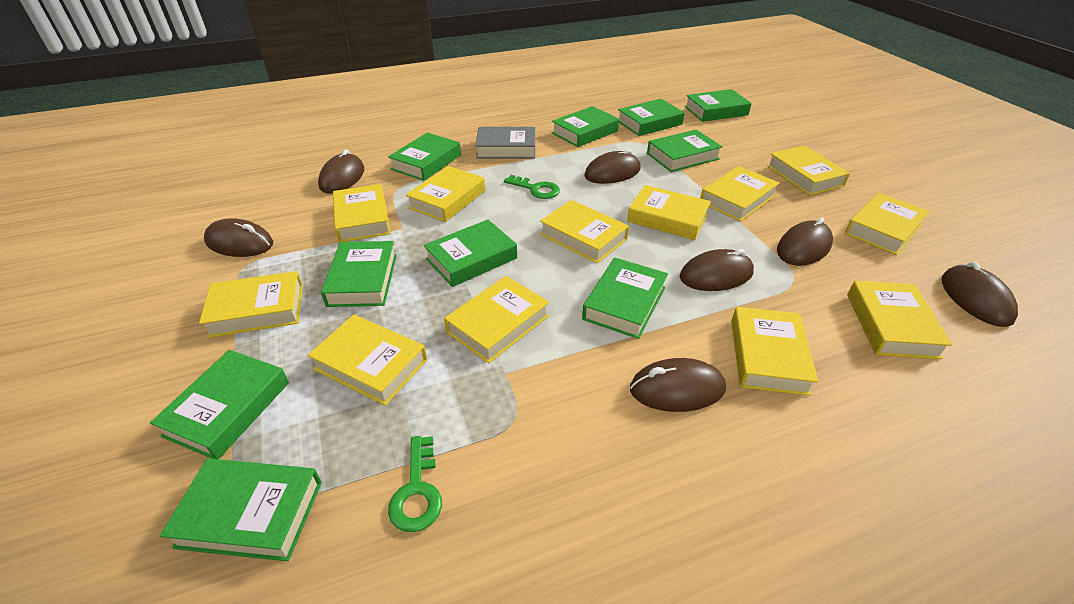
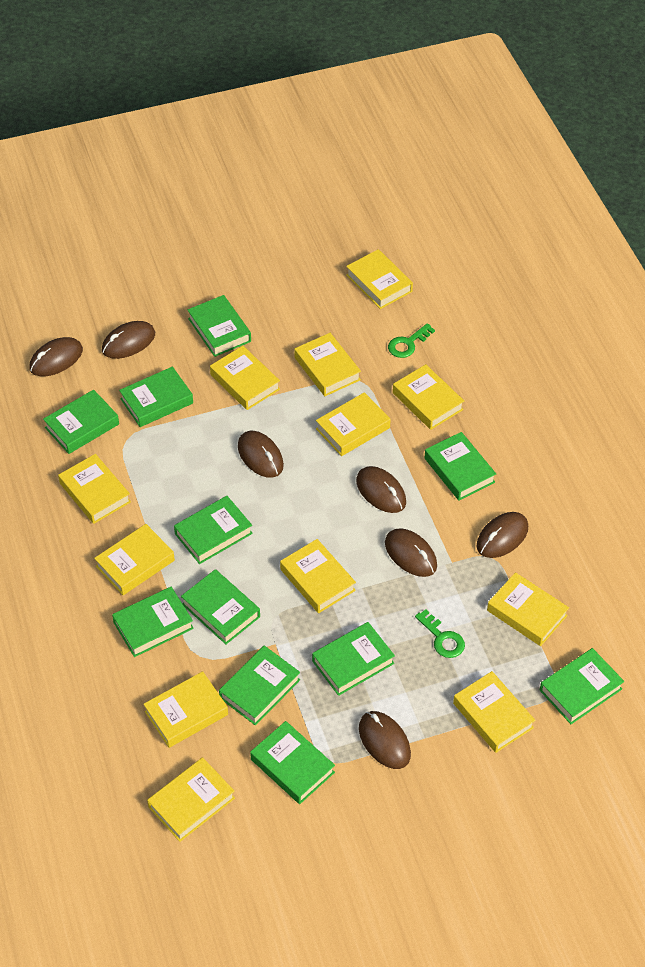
green book: [150,350,289,459] [160,458,322,561] [321,241,397,307] [388,133,461,181] [424,220,517,287] [552,106,619,147] [582,258,668,339] [618,99,685,136] [647,129,723,172] [684,89,752,122] = 10 -> [43,390,119,454] [112,587,194,657] [119,367,193,427] [174,496,253,564] [181,569,260,644] [187,295,251,357] [219,646,300,726] [250,721,335,804] [312,622,395,696] [424,432,496,500] [540,648,624,724] = 11
grey book: [475,127,535,159] = 1 -> none = 0

